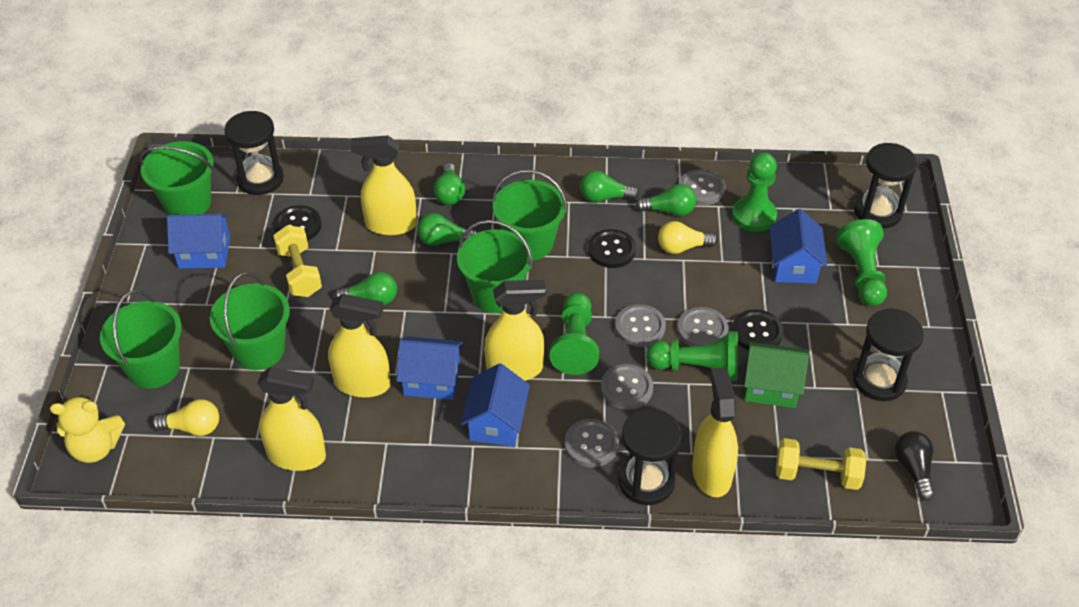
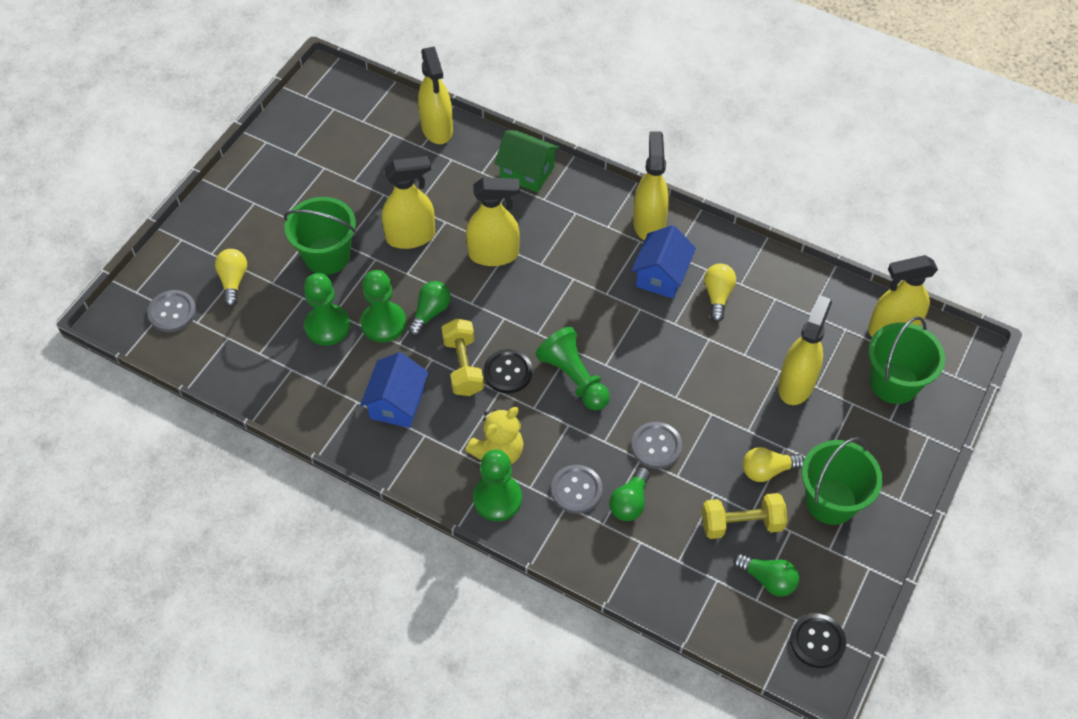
black button: [273,205,322,241] [588,229,636,268] [732,309,784,350] = 3 -> [484,349,532,393] [790,613,846,668] = 2
black hourglass: [224,111,284,195] [618,409,682,505] [853,309,924,401] [854,143,918,229] = 4 -> none = 0
black light bulb: [895,431,935,501] = 1 -> none = 0
blue house: [167,214,230,269] [396,336,463,400] [461,363,530,447] [769,209,827,284] = 4 -> [360,352,429,428] [631,225,696,298] = 2
green bucket: [100,290,182,389] [139,141,214,215] [210,272,290,370] [457,220,533,313] [492,170,567,260] = 5 -> [284,197,356,275] [802,437,883,525] [868,316,945,404] = 3
green light bulb: [334,272,397,305] [417,213,477,246] [434,163,465,205] [580,171,639,202] [635,184,696,216] = 5 -> [408,281,451,336] [609,467,650,521] [733,554,799,597] = 3
grey button: [565,419,619,467] [601,364,653,410] [615,304,666,347] [677,307,729,346] [680,169,726,205] = 5 -> [147,290,196,332] [551,465,602,514] [631,422,682,469] = 3
yellow light bulb: [152,399,219,436] [658,221,718,254] = 2 -> [215,249,247,307] [704,264,736,322] [743,447,805,482] = 3
yellow spray bottle: [257,367,326,471] [328,294,390,398] [351,135,417,236] [484,280,546,381] [692,367,738,497] = 5 -> [382,156,435,249] [418,46,453,144] [466,177,520,266] [633,131,669,240] [778,295,832,405] [868,255,938,337] = 6

